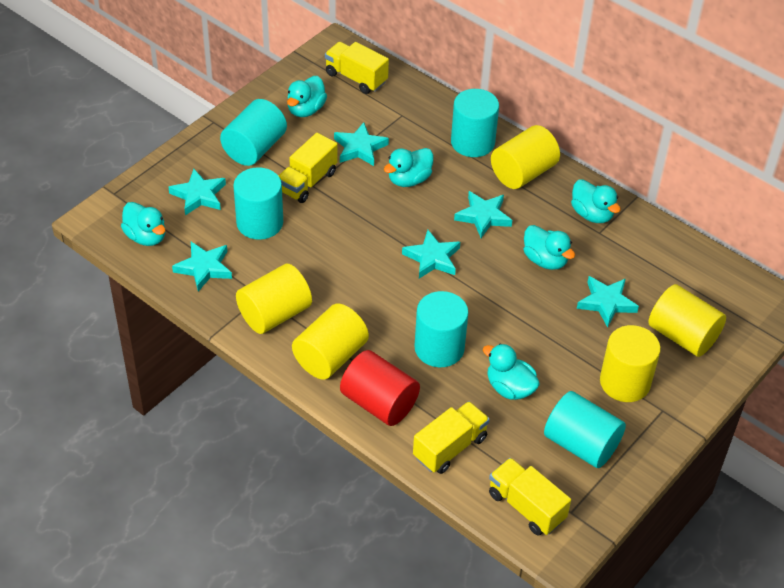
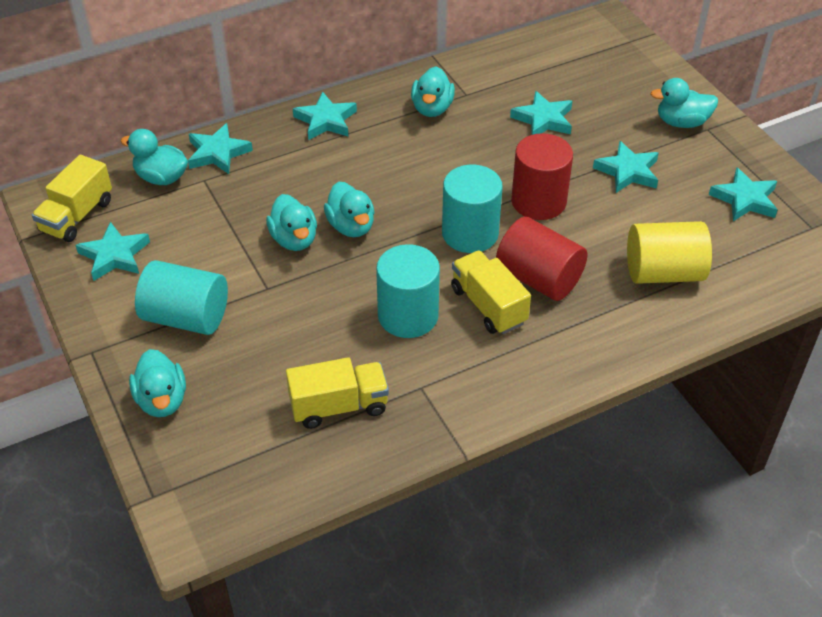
red cylinder: [340,350,420,426] = 1 -> [496,217,587,301] [511,133,573,220] = 2
turquoise cylinder: [220,99,287,166] [233,167,283,240] [414,291,469,367] [451,89,499,157] [544,391,626,468] = 5 -> [135,260,228,335] [376,244,440,338] [442,165,503,253] = 3
yellow cylinder: [236,264,312,334] [292,304,369,380] [491,125,560,189] [600,325,661,402] [648,284,726,357] = 5 -> [627,221,712,284] = 1
yellow truck: [279,133,338,203] [325,42,389,94] [413,401,490,474] [489,458,571,535] = 4 -> [32,155,112,242] [286,357,389,429] [451,250,531,334] = 3

